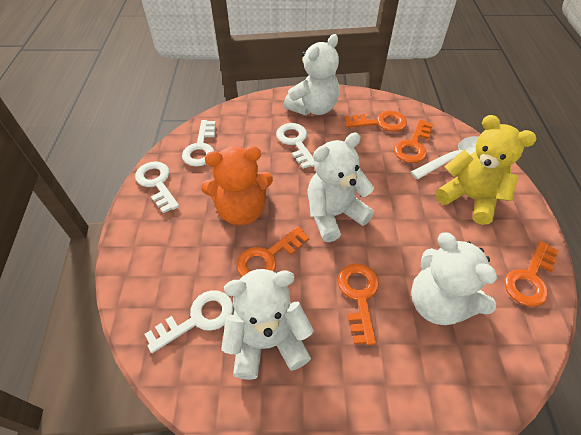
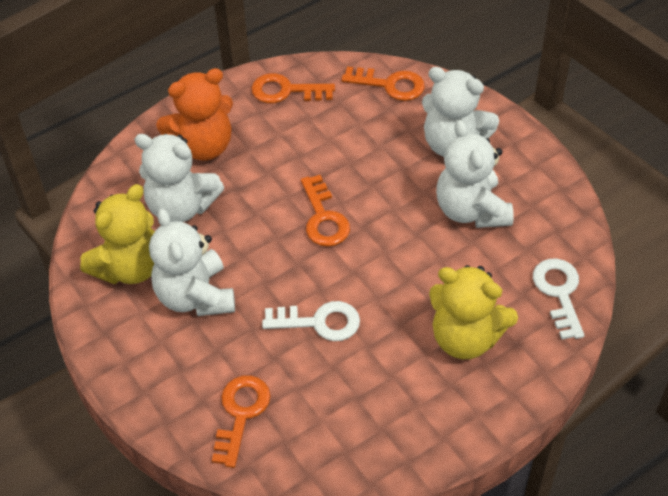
orange key: [236,226,309,277] [338,263,379,345] [345,111,407,132] [394,119,433,163] [504,241,559,307] = 5 -> [212,375,271,468] [251,73,335,103] [301,175,350,247] [341,67,425,101] = 4
white key: [135,161,179,214] [144,290,233,353] [182,120,216,167] [276,123,315,169] = 4 -> [262,301,360,341] [533,258,584,340] = 2
white spoon: [411,136,478,179] = 1 -> none = 0
yellow teddy bear: [435,115,537,225] = 1 -> [80,184,155,284] [429,265,518,359] = 2

